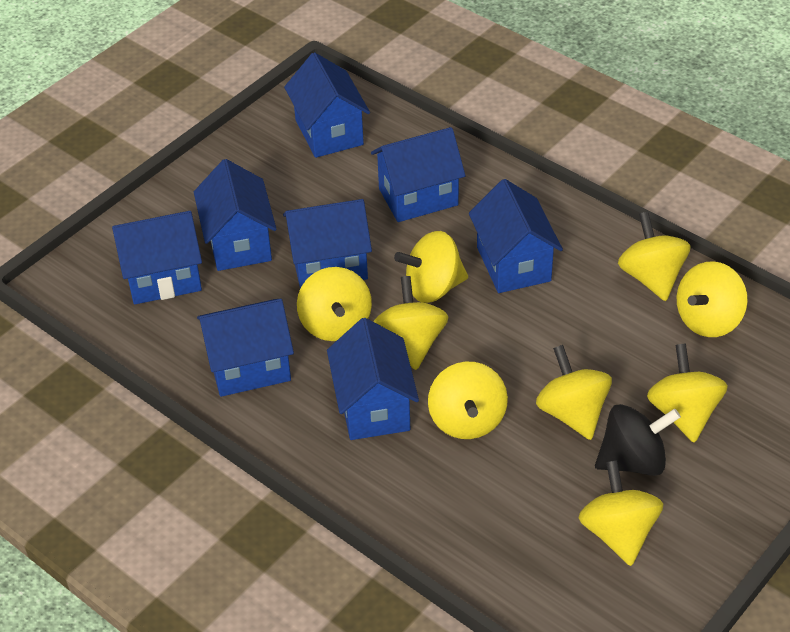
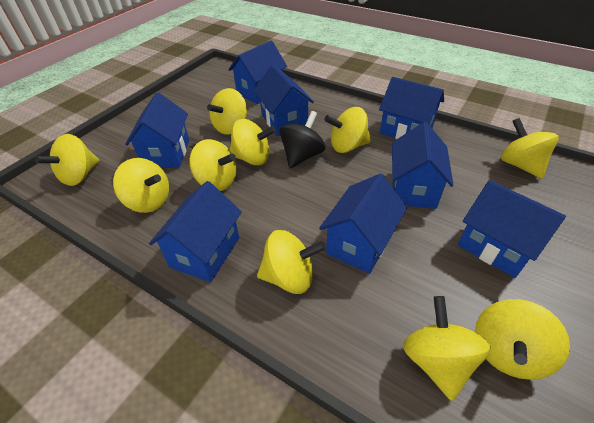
yellow spinning top: [297,267,372,341] [374,276,448,370] [394,231,468,303] [428,362,508,439] [536,345,612,440] [579,460,663,566] [618,212,690,301] [647,344,728,442] [677,261,748,337] = 9 -> [35,134,99,186] [113,158,169,213] [189,139,237,191] [207,88,247,134] [230,119,276,165] [257,230,326,294] [324,107,371,153] [403,296,491,401] [475,299,570,380] [501,118,559,179] = 10

